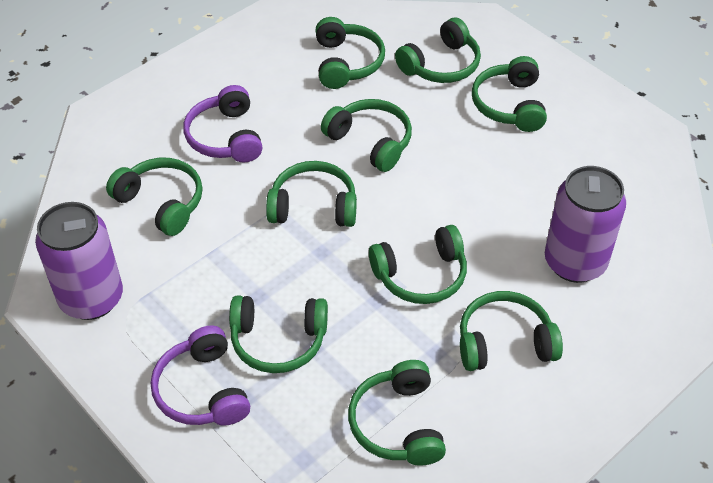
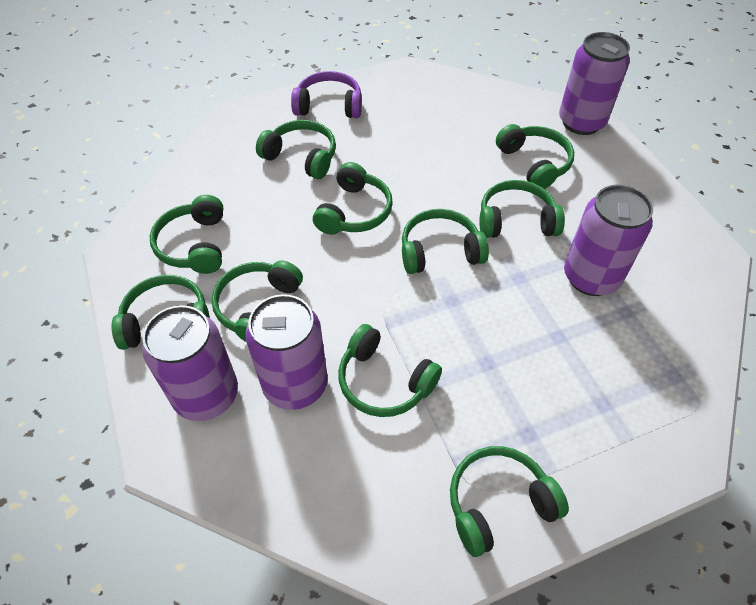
purple can: [35,202,123,320] [545,166,626,283] = 2 -> [142,305,238,421] [246,294,328,410] [559,32,630,135] [564,185,653,296] = 4
purple headphones: [151,325,250,426] [183,85,262,162] = 2 -> [291,71,362,118] = 1

